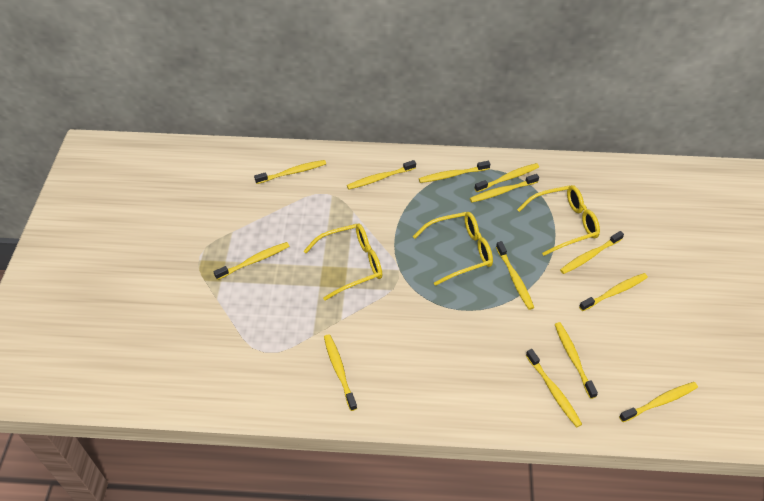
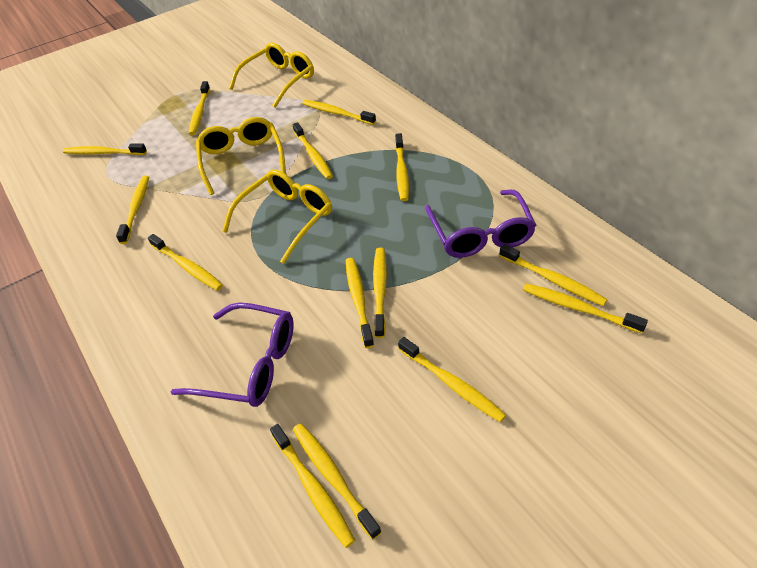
purple glasses: none = 0 -> [171,303,294,407] [425,190,536,258] = 2
yellow toothbrush: [214,242,290,280] [254,160,326,184] [324,334,357,411] [347,160,416,189] [419,161,490,183] [470,174,539,203] [474,163,539,192] [496,241,534,310] [526,349,582,427] [555,322,598,399] [560,231,624,274] [579,273,648,311] [619,382,698,422] = 13 -> [63,143,147,155] [116,176,149,244] [148,234,223,291] [189,81,210,135] [270,424,355,548] [293,122,333,179] [293,423,381,540] [302,100,376,125] [346,258,374,348] [373,248,387,338] [395,133,409,201] [398,337,506,422] [499,244,608,306] [523,283,648,333] = 14

